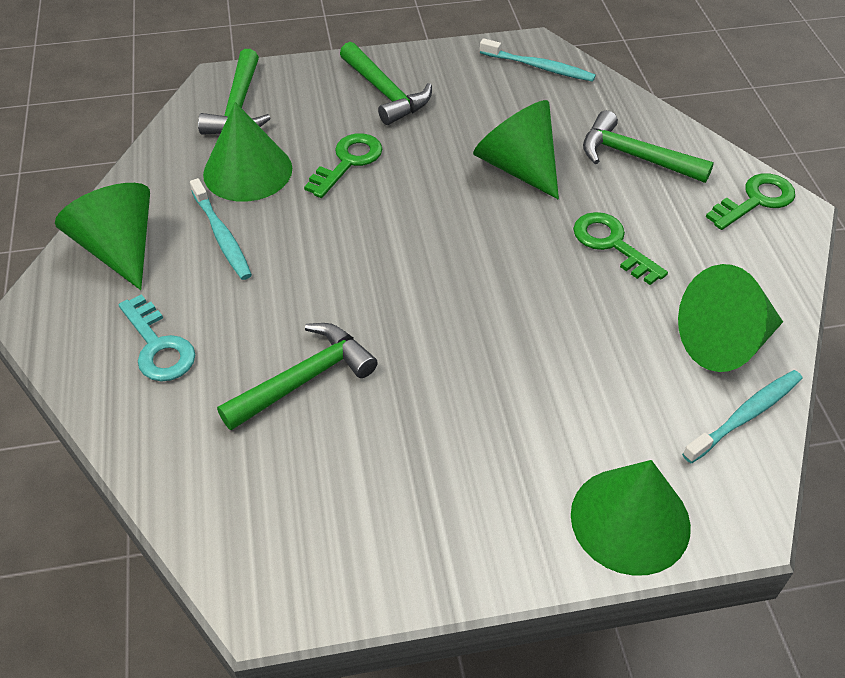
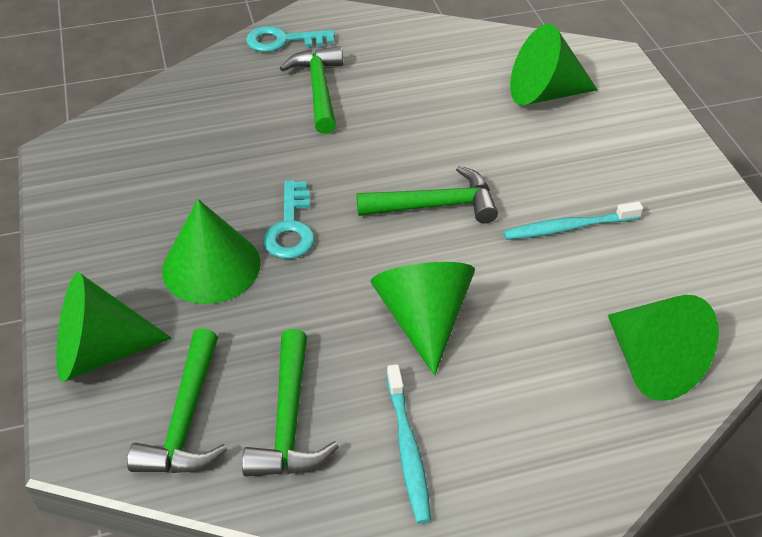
green key: [304,133,382,198] [573,212,668,285] [706,173,795,230] = 3 -> none = 0
turquoise key: [118,294,195,382] = 1 -> [246,26,335,52] [263,180,315,259] = 2
turquoise toothbrush: [190,178,252,280] [480,38,596,82] [682,370,803,463] = 3 -> [387,364,431,524] [503,202,643,240] = 2

